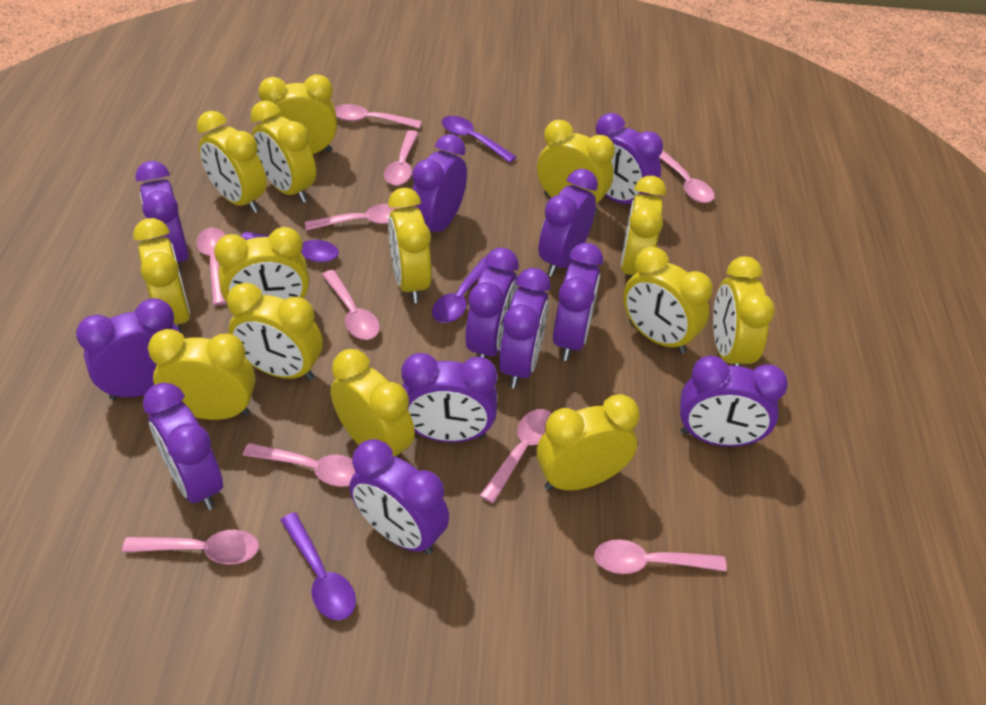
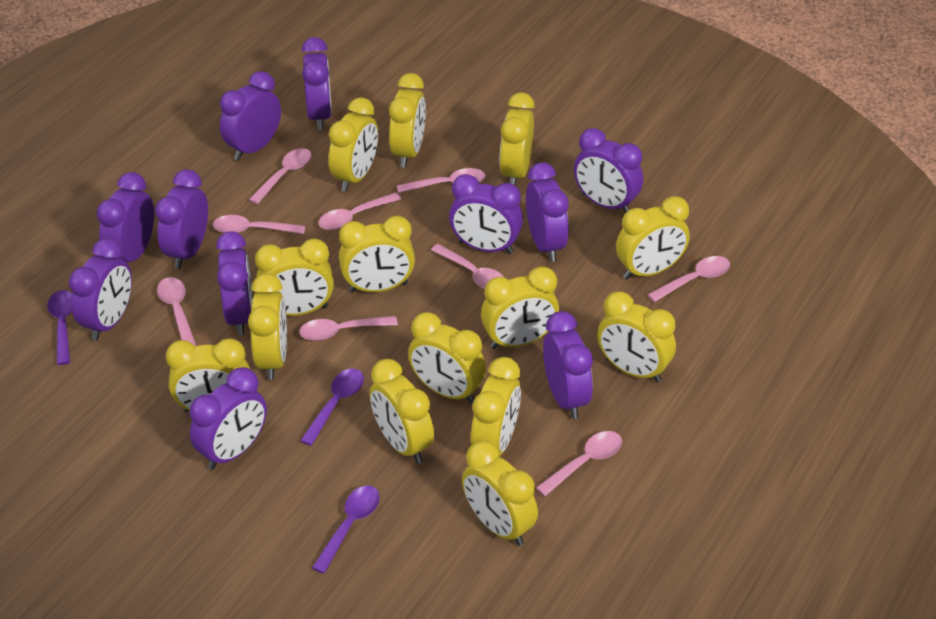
pink spoon: [122,530,259,565] [196,228,227,305] [243,443,355,487] [305,204,402,231] [322,270,380,340] [335,104,421,128] [384,130,418,186] [479,409,552,503] [594,539,727,574] [659,150,715,203] = 10 -> [157,277,196,346] [213,215,305,234] [249,148,312,204] [299,316,398,341] [318,192,401,230] [397,168,485,193] [431,244,504,289] [536,431,622,496] [647,256,730,302] = 9
purple clock: [76,298,180,400] [135,161,189,274] [143,383,223,510] [349,439,449,555] [402,353,497,442] [410,134,467,233] [465,248,518,358] [499,268,551,389] [538,169,598,277] [553,243,603,361] [596,113,663,204] [680,356,788,447] = 12 -> [69,238,132,341] [97,172,154,262] [155,169,208,269] [190,367,267,470] [216,231,253,335] [220,71,281,161] [301,37,332,130] [449,174,523,254] [526,162,569,262] [543,311,593,419] [574,128,643,213] = 11
purple spoon: [241,232,339,262] [280,512,356,620] [432,257,490,323] [441,116,516,163] = 4 -> [47,290,72,365] [300,368,364,446] [312,485,380,574] = 3

